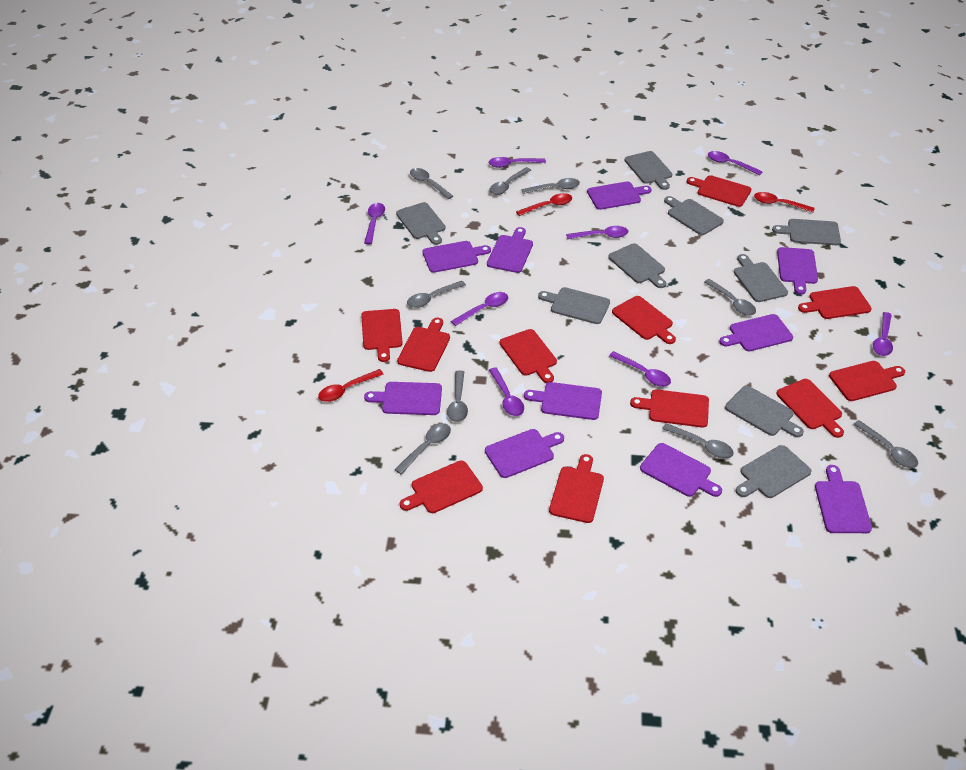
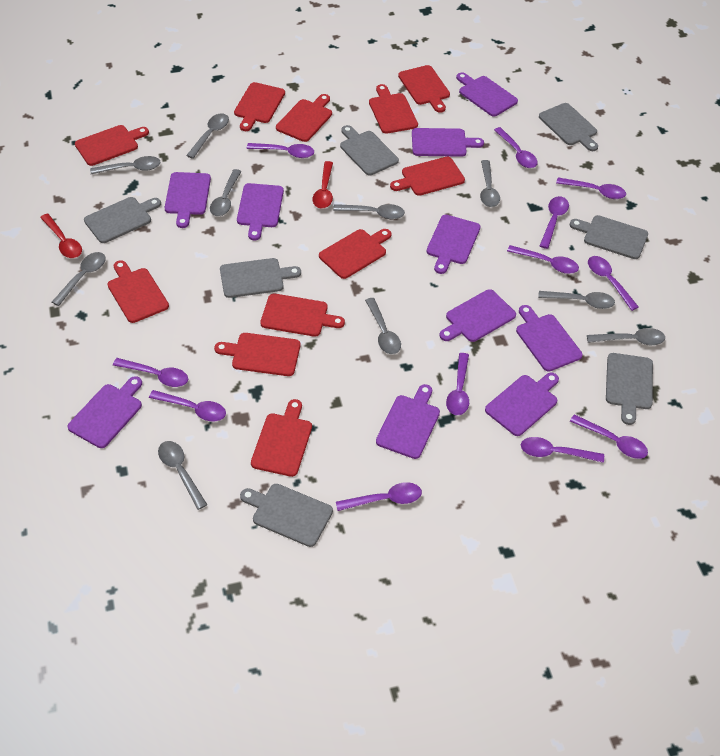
grey cutting board: [396,202,446,245] [538,287,610,324] [608,243,666,288] [624,151,672,190] [664,196,724,235] [725,386,804,437] [734,254,788,302] [736,445,811,498] [772,219,841,245] = 9 -> [84,197,161,243] [220,258,301,298] [240,484,333,547] [340,125,399,175] [539,103,598,151] [570,215,648,259] [606,353,653,425] = 7
grey spoon: [394,423,451,474] [407,281,466,308] [410,168,453,199] [447,371,468,422] [489,167,531,195] [521,178,580,194] [662,423,734,459] [704,279,756,316] [853,420,918,468] = 9 -> [52,252,106,306] [90,156,161,174] [158,441,207,510] [186,113,229,159] [210,169,242,216] [333,204,405,219] [365,298,401,354] [480,160,500,207] [538,291,615,309] [587,328,665,345] = 10
purple spoon: [364,203,385,244] [451,292,508,326] [489,157,546,168] [489,367,524,416] [566,226,628,239] [609,351,671,387] [708,151,763,175] [873,312,893,356] = 8 -> [113,358,188,387] [149,390,226,421] [247,143,314,158] [336,482,422,511] [446,353,469,415] [494,127,538,168] [507,245,579,274] [521,437,604,463] [540,196,569,249] [556,177,626,199] [570,414,648,459] [588,256,639,311] = 12
red spoon: [318,369,384,402] [516,193,572,216] [754,192,815,212] = 3 -> [40,213,82,258] [313,161,333,209] = 2

